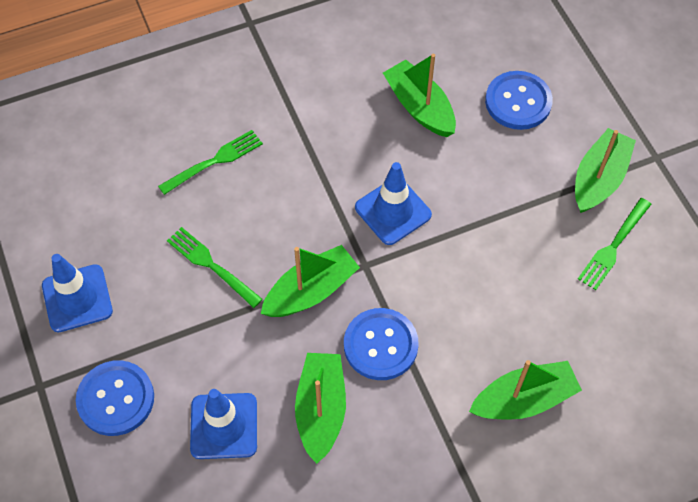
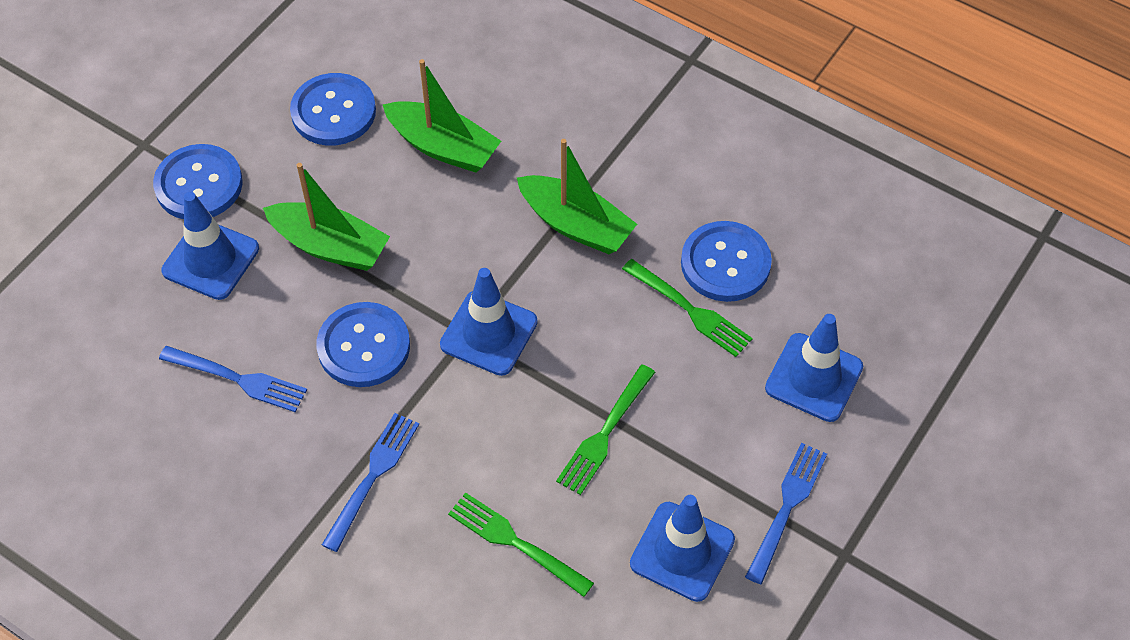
blue button: [76,360,154,436] [344,308,419,380] [485,71,553,130] = 3 -> [153,144,243,219] [290,73,376,146] [316,302,410,387] [681,221,772,302] = 4
blue fork: none = 0 -> [159,346,307,412] [322,413,419,552] [745,443,827,584] = 3
blue traffic cone: [42,254,113,332] [190,389,257,459] [355,162,432,245] = 3 -> [161,192,259,300] [440,268,538,376] [630,495,735,602] [765,314,863,422] = 4
green boat: [261,245,360,317] [295,353,346,464] [383,54,456,137] [469,360,582,420] [575,128,636,213] = 5 -> [263,163,390,271] [383,59,501,173] [517,139,637,254] = 3

